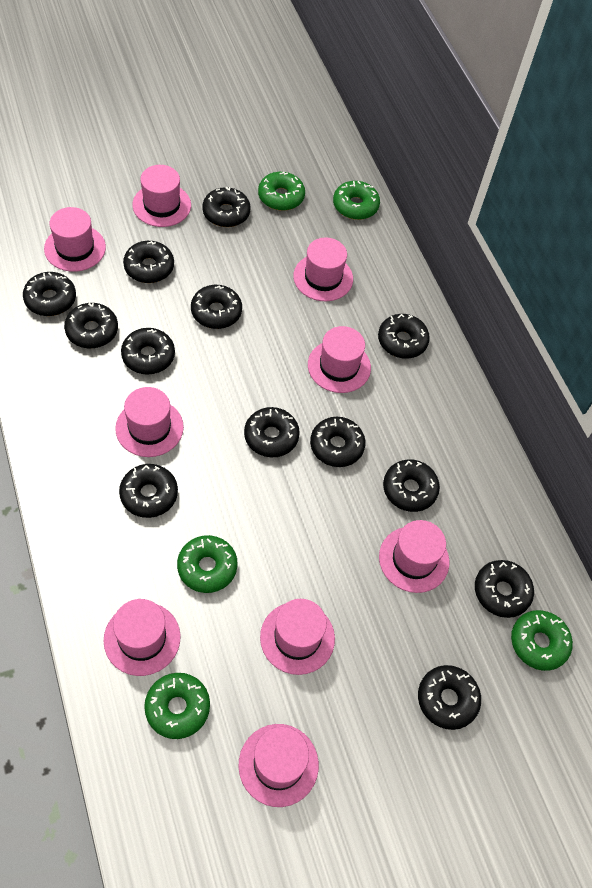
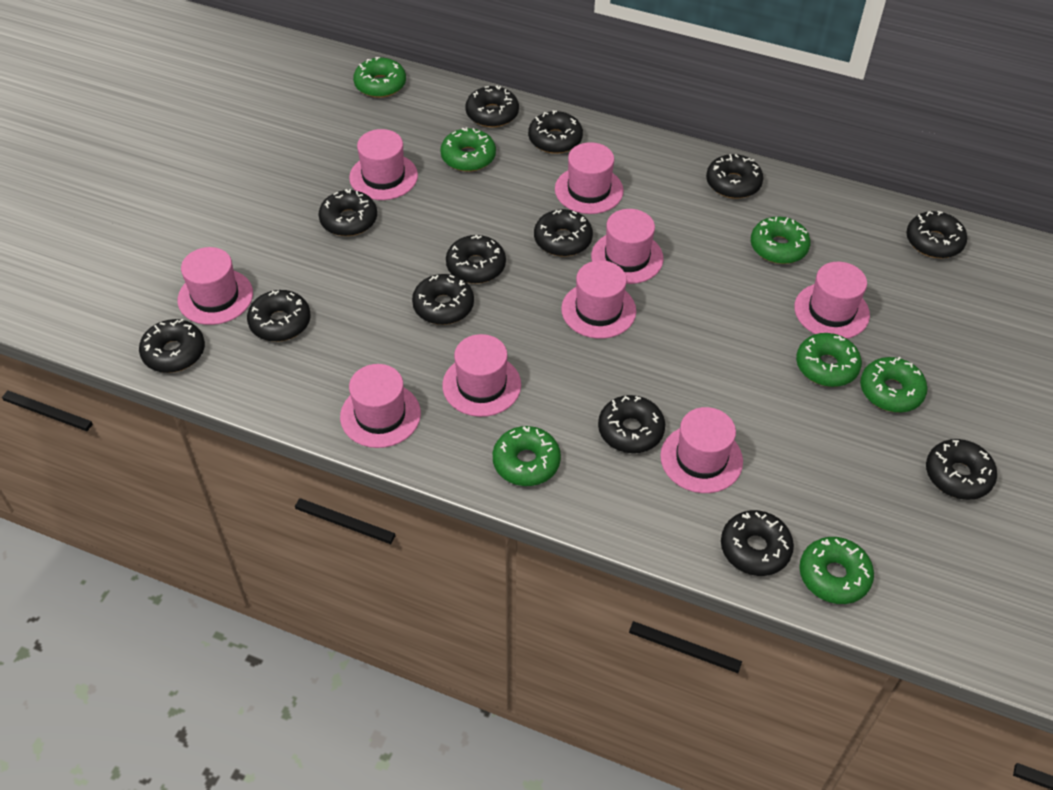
green donut: [144,673,210,739] [177,535,237,593] [258,171,305,211] [333,181,380,220] [511,610,573,671] = 5 -> [353,57,406,98] [440,128,496,172] [493,426,561,486] [751,217,811,264] [796,333,862,387] [799,537,874,604] [860,357,927,413] = 7

